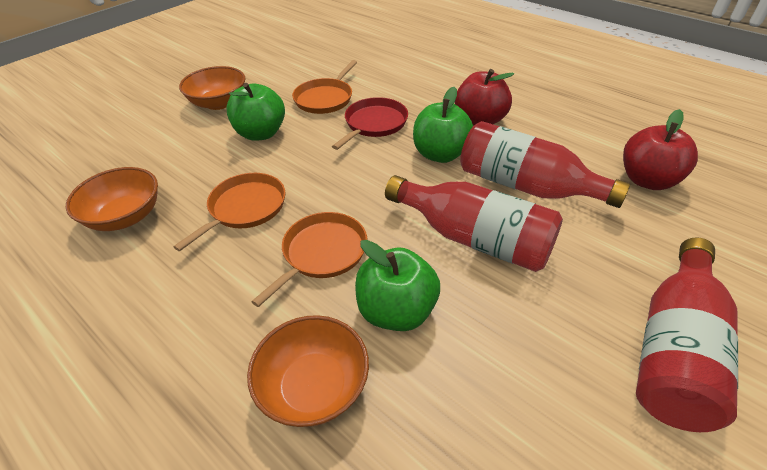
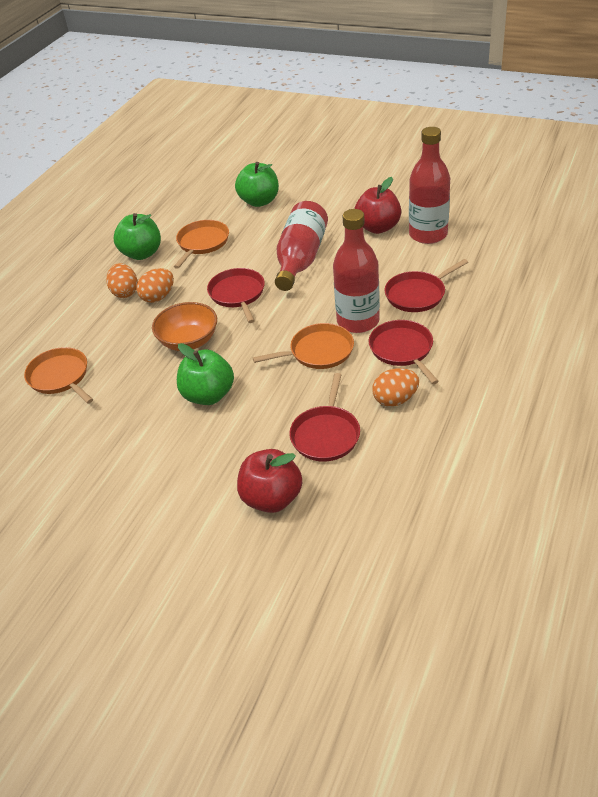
orange bowl: [66,167,158,231] [179,66,245,110] [247,315,369,427] = 3 -> [152,302,217,351] = 1
orange egg: none = 0 -> [106,263,138,298] [136,268,174,303] [372,368,419,407] = 3
red pan: [332,97,408,150] = 1 -> [207,268,265,323] [289,373,360,462] [369,320,439,384] [384,259,468,312] = 4

